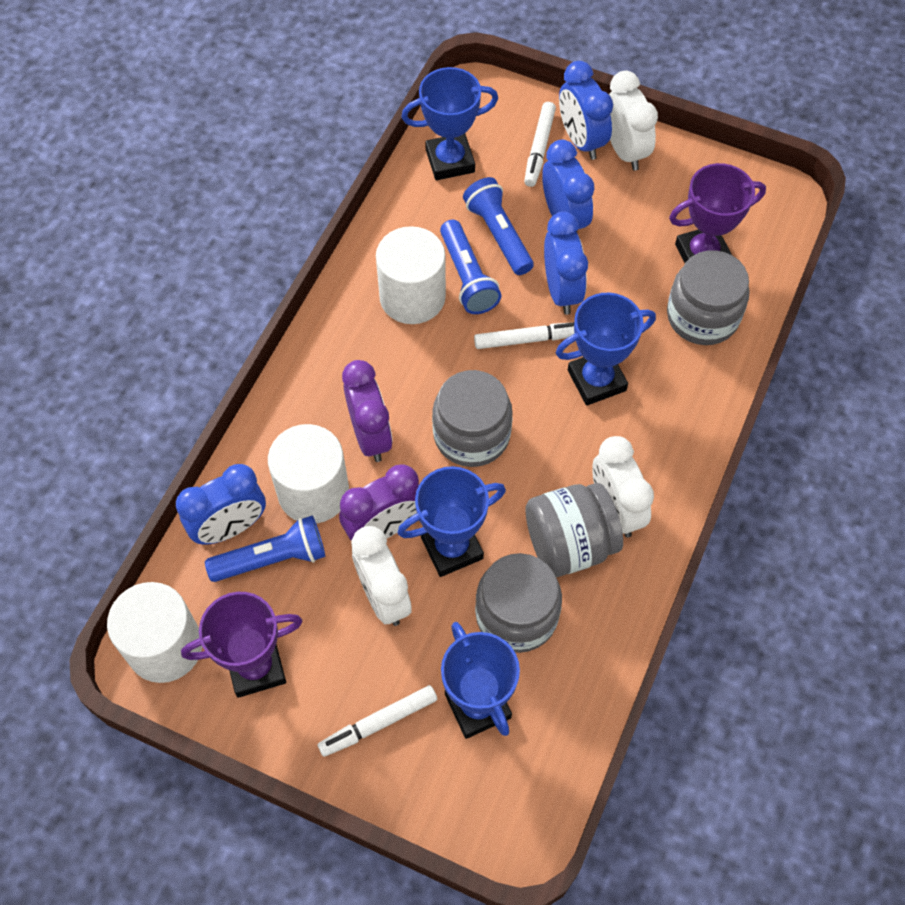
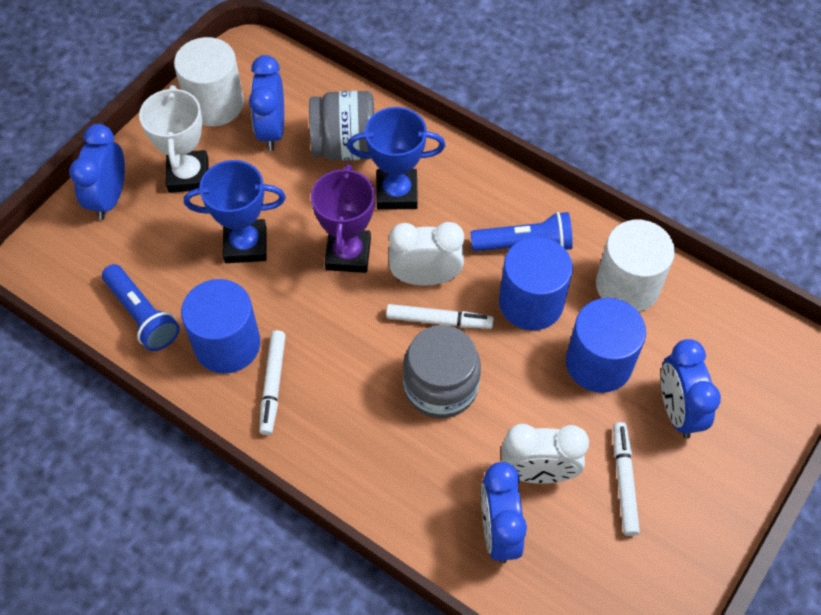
blue cylinder: none = 0 -> [181,279,260,374] [499,237,573,330] [566,298,646,393] = 3
blue flashlight: [205,516,325,582] [440,220,501,314] [463,177,534,275] = 3 -> [102,264,180,351] [470,212,573,251] = 2
blue trophy: [398,466,506,577] [401,67,498,180] [441,622,520,739] [556,293,656,405] = 4 -> [184,160,286,263] [347,107,445,210] = 2
grey jar: [432,370,513,467] [475,553,562,653] [525,483,623,577] [667,250,749,345] = 4 -> [309,91,374,161] [403,325,481,418] = 2
purple clock: [339,465,419,541] [342,360,393,462] = 2 -> none = 0
purple trophy: [181,592,303,698] [669,163,766,263] = 2 -> [311,164,375,273] = 1
white clock: [351,526,412,626] [592,436,654,538] [609,71,658,171] = 3 -> [389,222,464,286] [501,424,589,484] = 2
white cylinder: [107,582,202,683] [268,424,349,524] [376,226,446,324] = 3 -> [174,37,244,126] [596,220,675,312] = 2
white trophy: none = 0 -> [139,85,208,193] = 1

